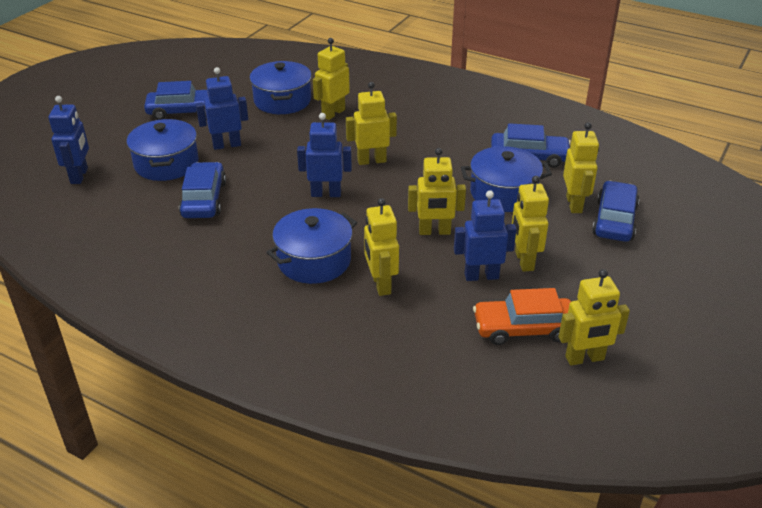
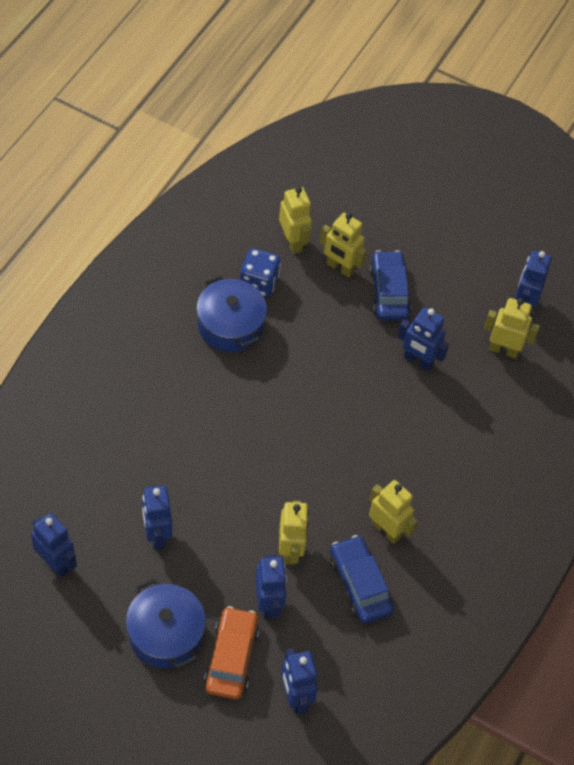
blue car: [144,81,208,120] [179,162,226,218] [491,123,571,168] [592,181,639,242] = 4 -> [330,535,394,624] [369,250,411,321] = 2
blue dice: none = 0 -> [240,248,281,297] = 1
blue pot: [127,119,199,181] [250,61,312,114] [266,208,357,284] [461,146,552,212] = 4 -> [126,578,206,669] [196,275,267,352] = 2
blue robot: [49,96,89,184] [196,67,248,150] [297,113,352,197] [454,190,516,281] = 4 -> [31,513,77,578] [142,485,172,550] [255,554,287,619] [281,648,318,715] [398,307,449,371] [515,251,551,307] = 6
yellow robot: [313,38,350,120] [346,82,397,165] [364,198,399,296] [408,148,466,235] [512,176,549,272] [559,269,630,365] [563,122,599,213] = 7 -> [279,186,312,254] [279,501,309,565] [320,213,367,278] [369,480,418,544] [484,298,540,359] = 5

